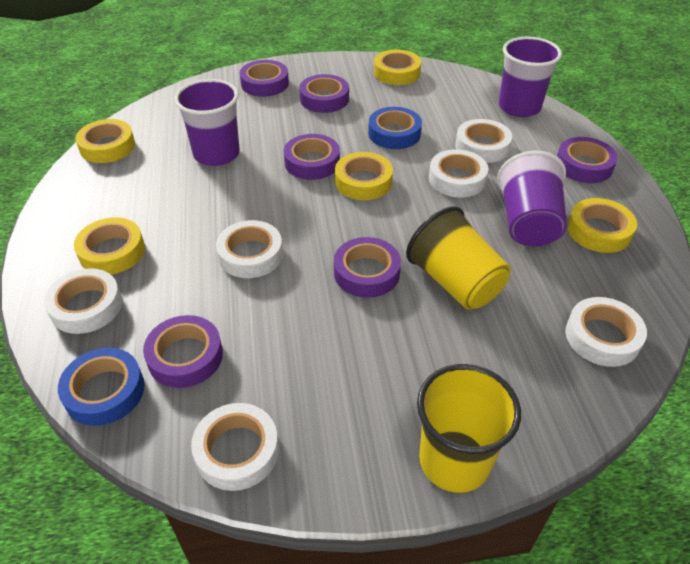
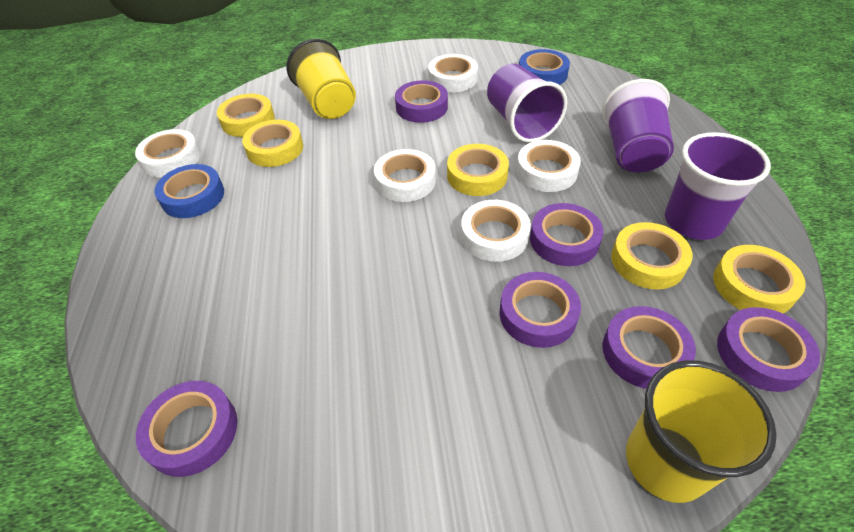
white tape: [44,268,122,334] [191,403,279,491] [216,220,283,278] [429,149,488,197] [455,119,512,163] [565,297,647,367] = 6 -> [135,129,201,178] [374,149,436,202] [428,54,478,92] [461,200,531,262] [516,140,581,192] = 5

